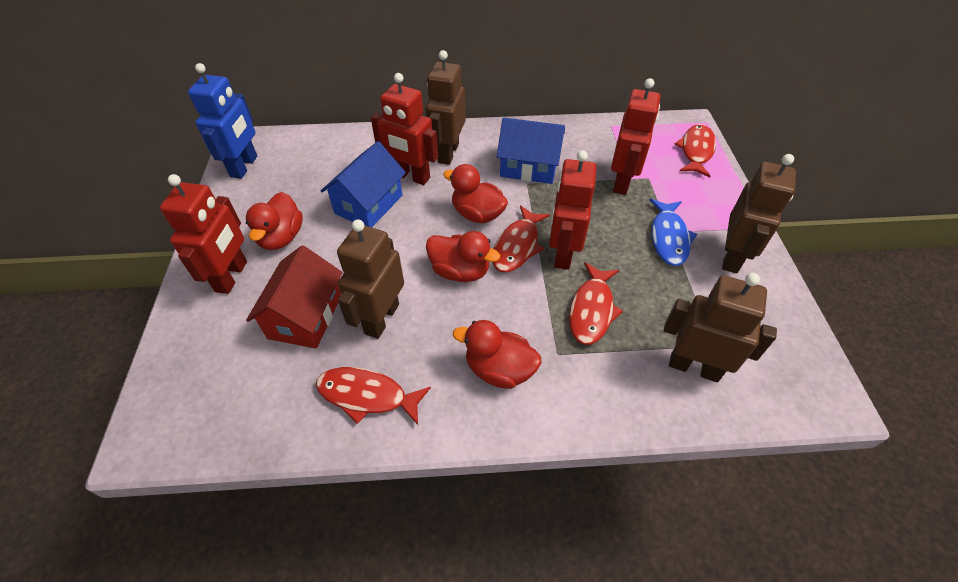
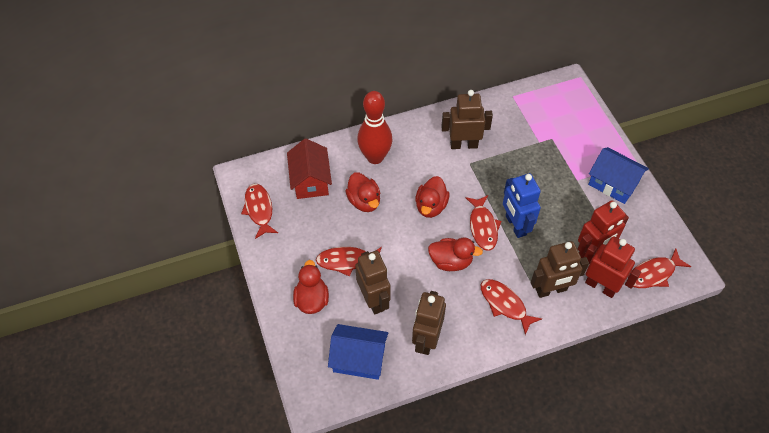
blue fish: [649,199,697,266] = 1 -> none = 0
red bowling pin: none = 0 -> [357,91,392,164] = 1
red fish: [316,367,431,425] [492,205,550,272] [569,262,623,345] [674,124,716,177] = 4 -> [241,184,278,239] [316,247,382,277] [466,195,502,251] [481,279,542,335] [628,248,691,288] = 5
red robot: [160,174,247,294] [371,73,438,185] [549,150,597,270] [611,78,660,195] = 4 -> [578,200,629,258] [584,236,641,298] = 2

